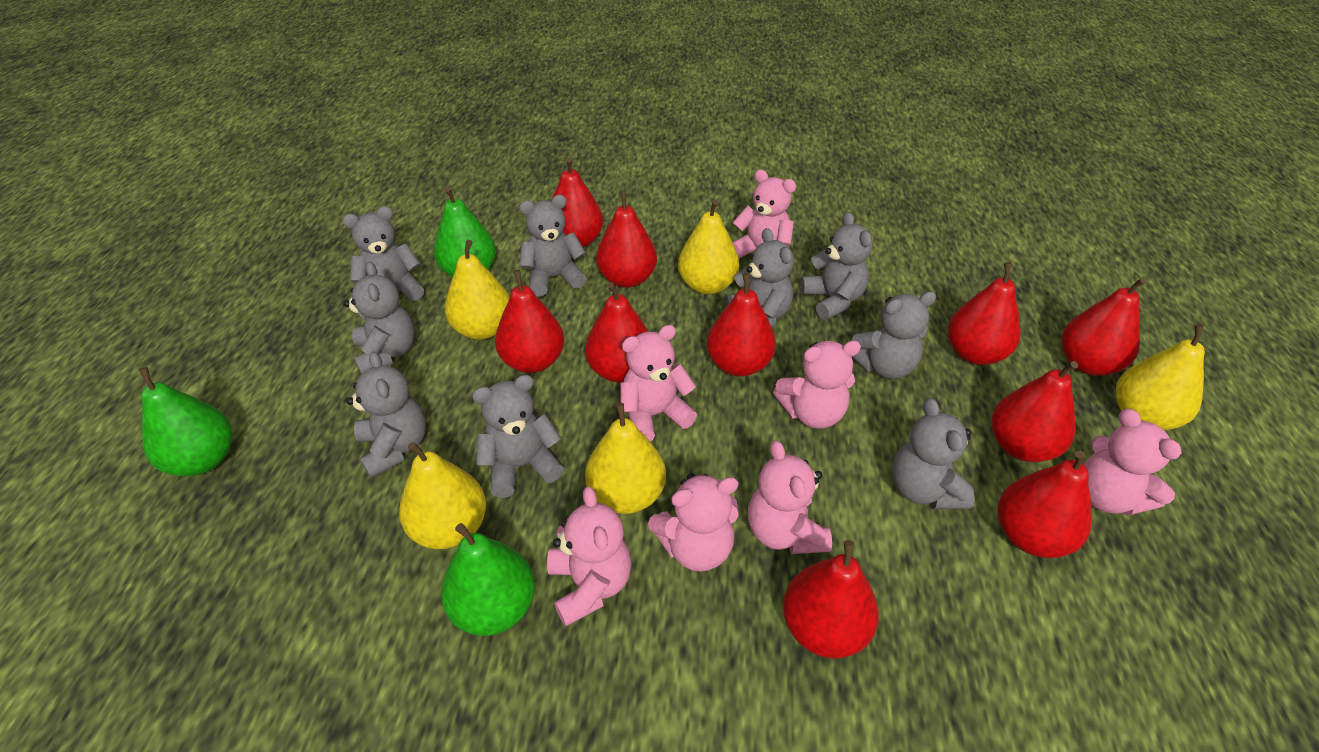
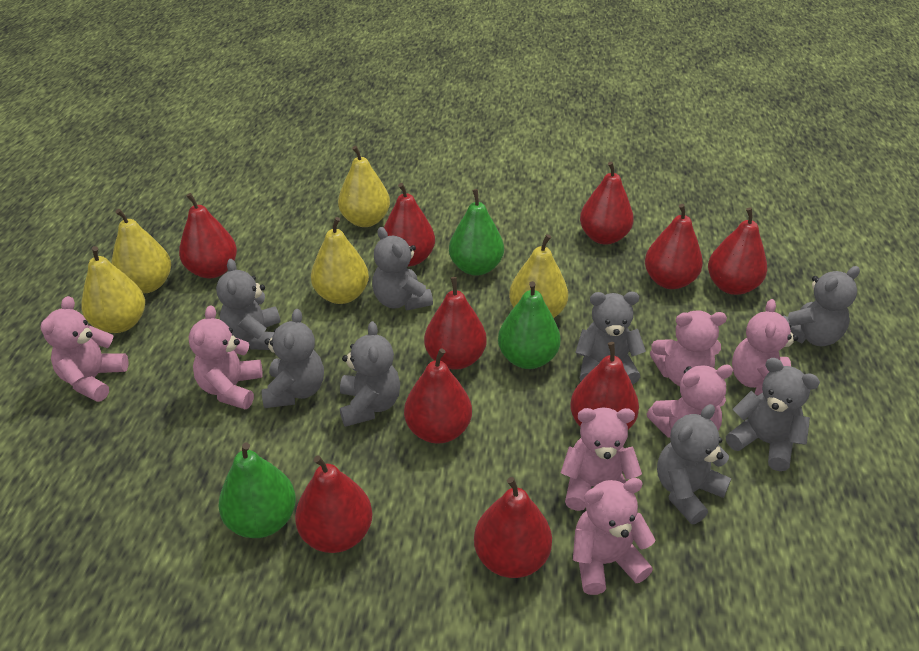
grey teddy bear: [342,206,424,301] [344,262,415,375] [347,351,426,478] [472,375,564,498] [519,195,587,296] [725,228,794,327] [800,212,873,320] [851,291,937,379] [892,398,975,509] = 9 -> [216,259,281,350] [262,309,324,408] [340,321,400,427] [372,227,433,310] [575,292,646,385] [657,404,731,524] [726,358,820,471] [783,266,860,346] = 8

